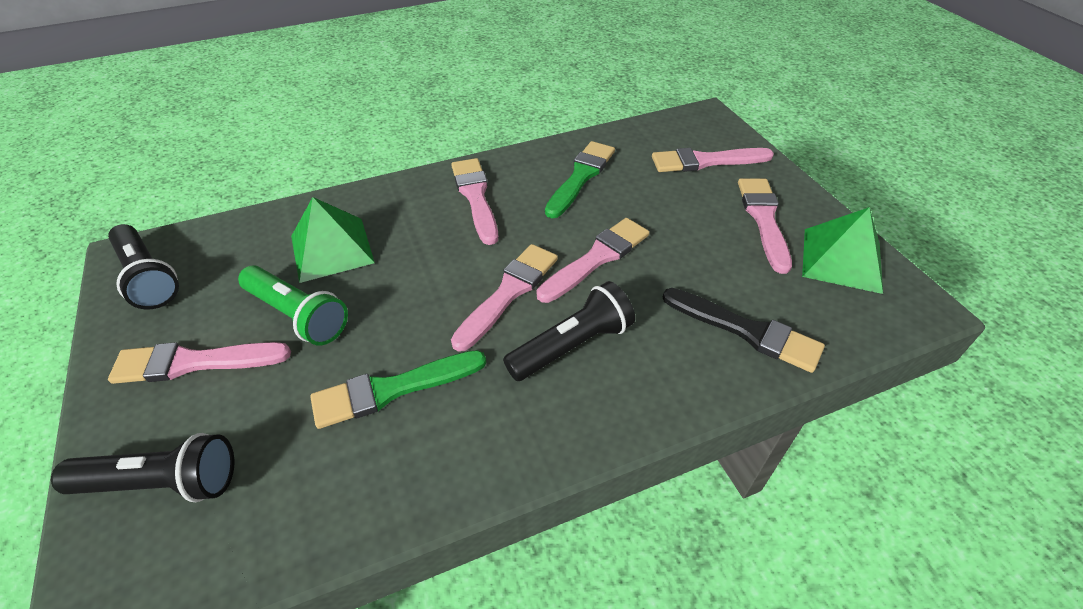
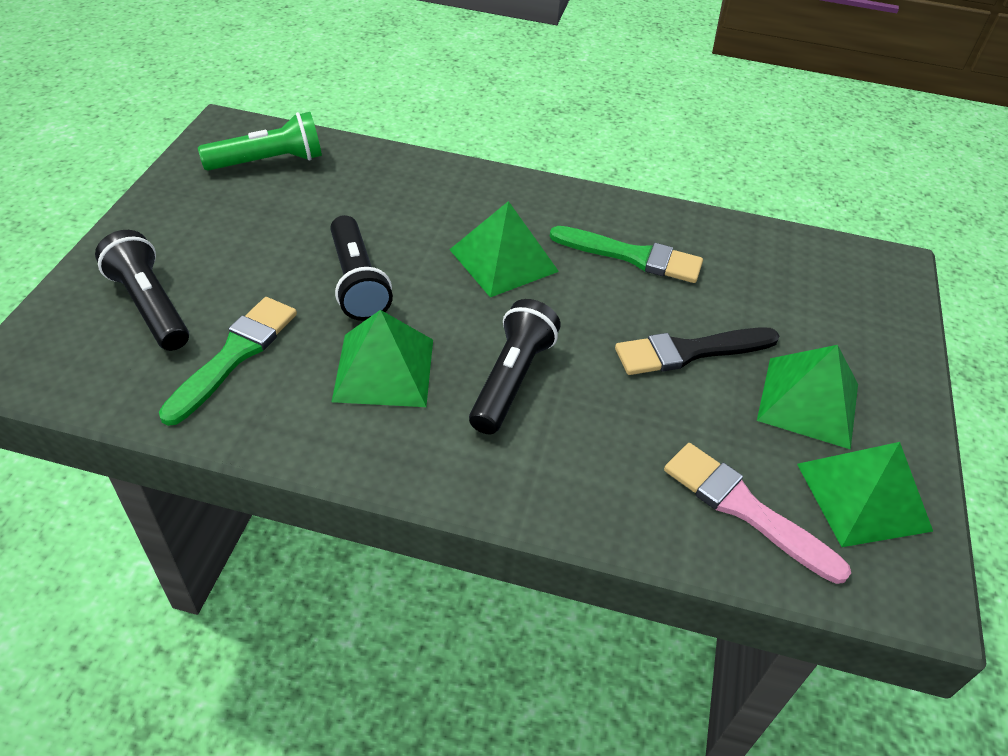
green pyramid: [291,197,375,283] [802,207,883,294] = 2 -> [332,310,433,407] [449,201,559,297] [757,345,858,450] [797,442,933,547] = 4
pink brush: [108,342,291,384] [451,158,498,245] [451,244,558,352] [537,218,649,303] [652,148,774,172] [738,178,792,274] = 6 -> [664,443,851,584] = 1

